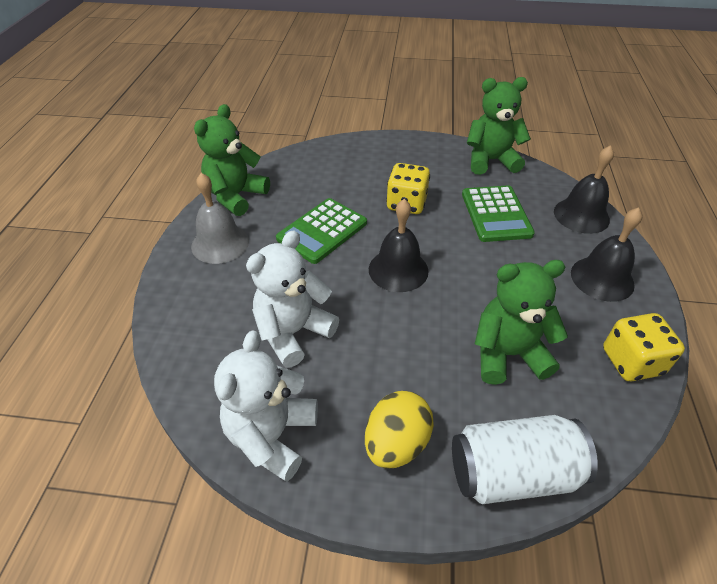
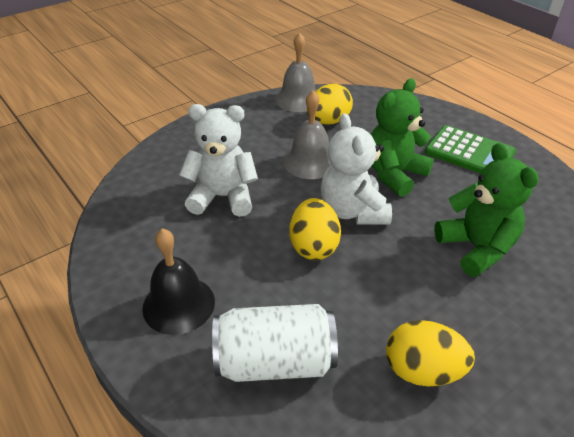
black bell: [369,199,429,292] [554,145,614,234] [571,207,642,302] = 3 -> [142,228,215,335] = 1
green calculator: [276,198,367,264] [462,185,535,242] = 2 -> [425,125,516,173] = 1
green teddy bear: [194,104,270,216] [467,77,531,175] [475,260,568,385] = 3 -> [371,78,434,197] [434,143,539,277] = 2
grey bell: [191,173,249,264] = 1 -> [275,32,316,112] [283,90,331,179] = 2
yellow dice: [386,163,430,214] [603,313,685,381] = 2 -> none = 0
yellow egg: [365,391,434,469] = 1 -> [289,198,341,260] [307,84,353,125] [386,320,475,386] = 3

